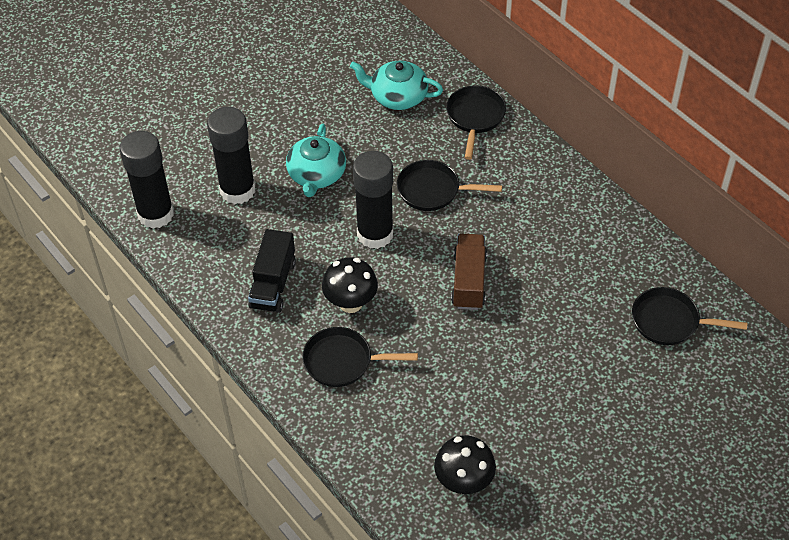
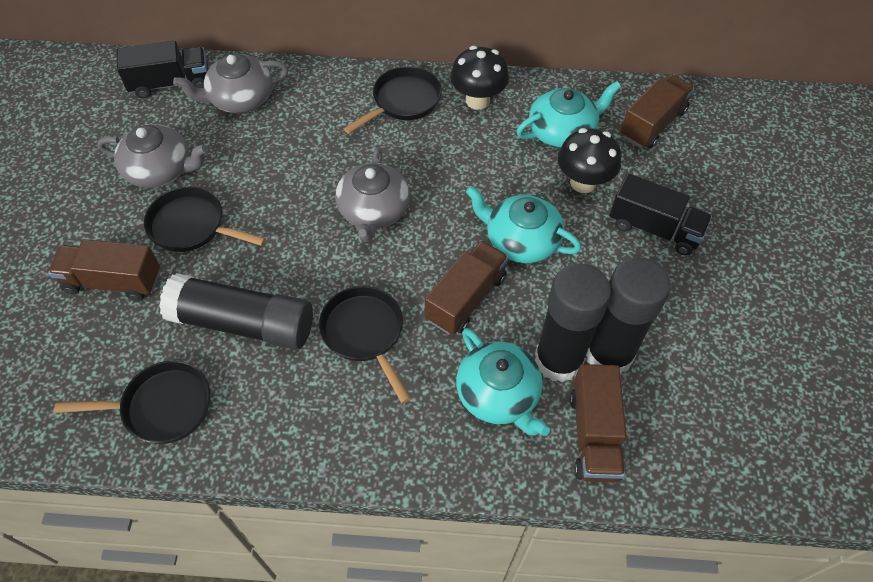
black truck: [248,229,296,313] = 1 -> [117,41,208,99] [609,173,712,255] = 2
brown truck: [451,234,487,310] = 1 -> [48,239,160,301] [425,240,508,335] [570,364,626,482] [621,74,694,149] = 4
grey teapot: none = 0 -> [98,124,208,188] [173,54,289,113] [335,147,410,241] = 3
turquoise teapot: [286,124,346,197] [350,61,443,110] = 2 -> [456,328,550,436] [466,186,581,263] [516,81,621,148] = 3

